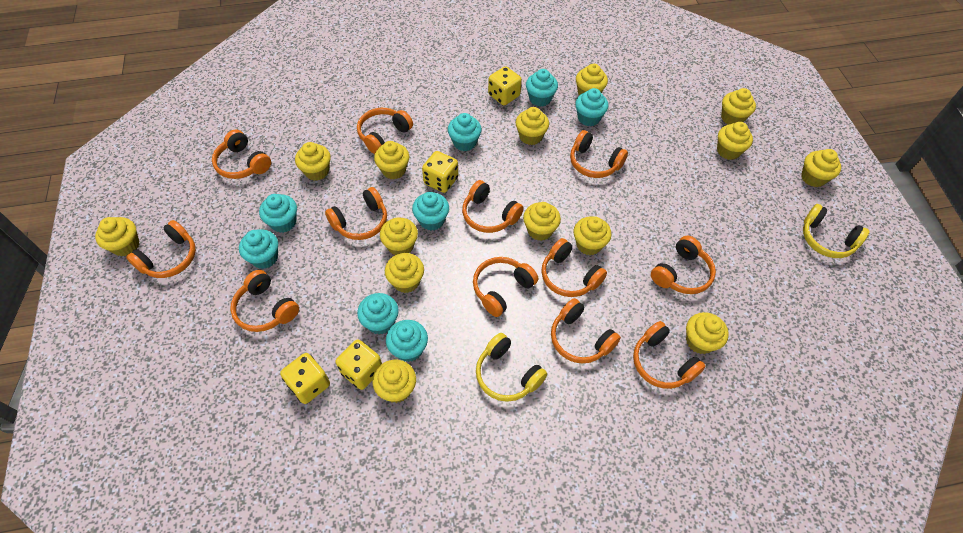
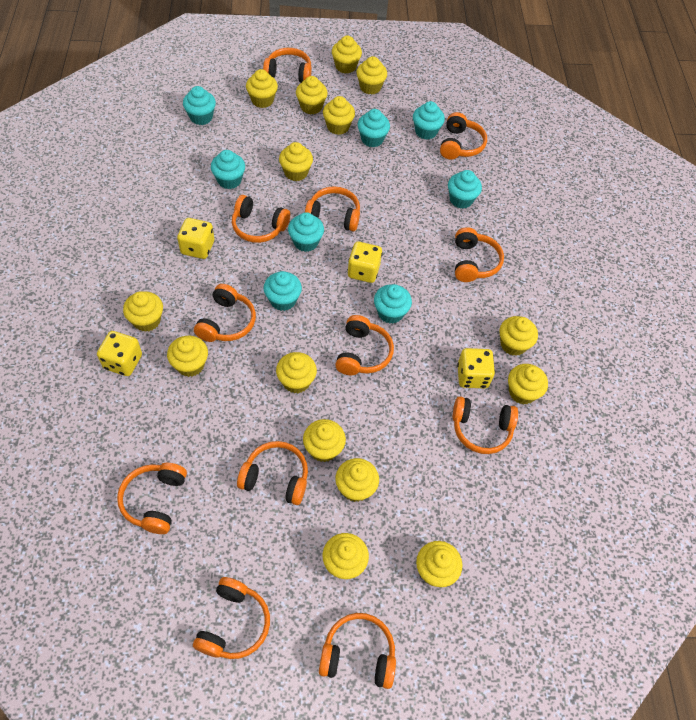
yellow cupcake: [95,217,140,256] [295,142,331,181] [372,360,416,403] [374,141,409,179] [380,218,418,255] [385,253,424,293] [516,107,549,145] [523,202,561,241] [573,216,611,255] [576,64,608,95] [686,312,729,354] [717,122,753,160] [721,88,756,125] [801,149,841,187] = 14 -> [123,291,163,332] [167,336,208,377] [246,69,278,108] [276,352,317,393] [279,142,313,181] [296,76,328,114] [303,419,346,462] [323,96,355,135] [323,533,369,579] [332,36,362,74] [335,458,379,502] [356,56,387,95] [416,541,462,587] [499,316,538,356] [508,364,548,405] = 15
yellow headphones: [476,333,547,402] [803,204,870,258] = 2 -> none = 0

